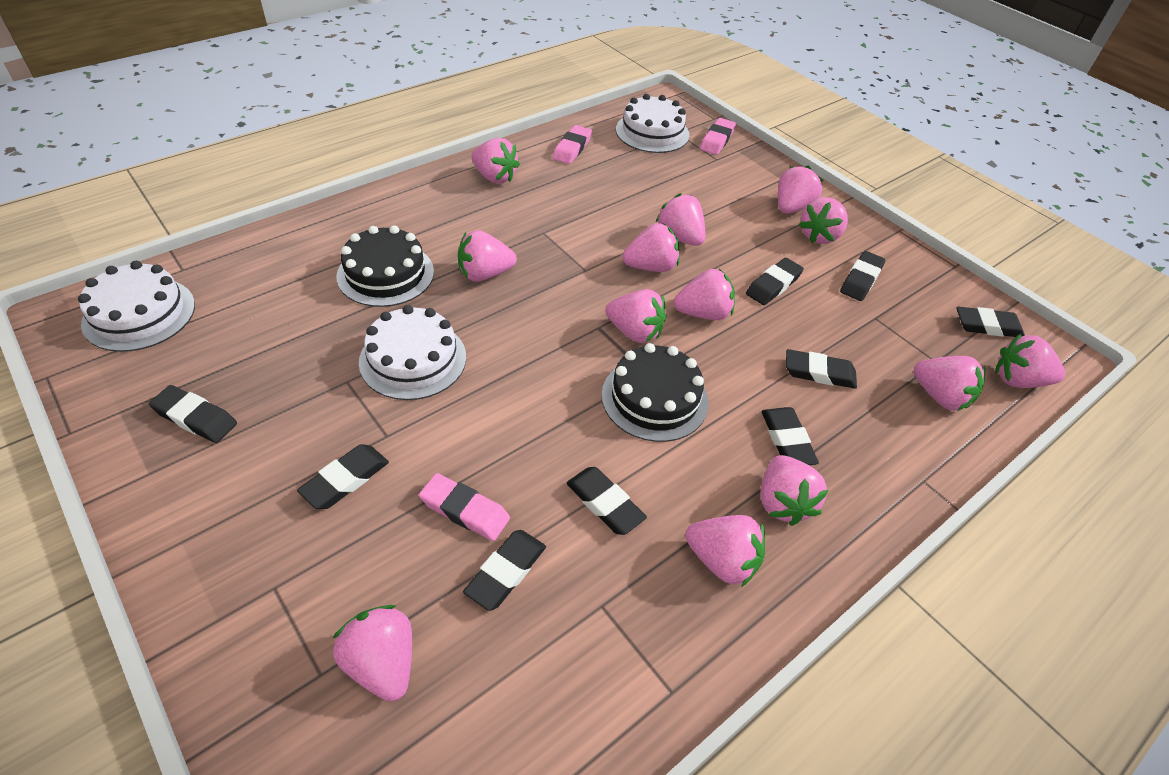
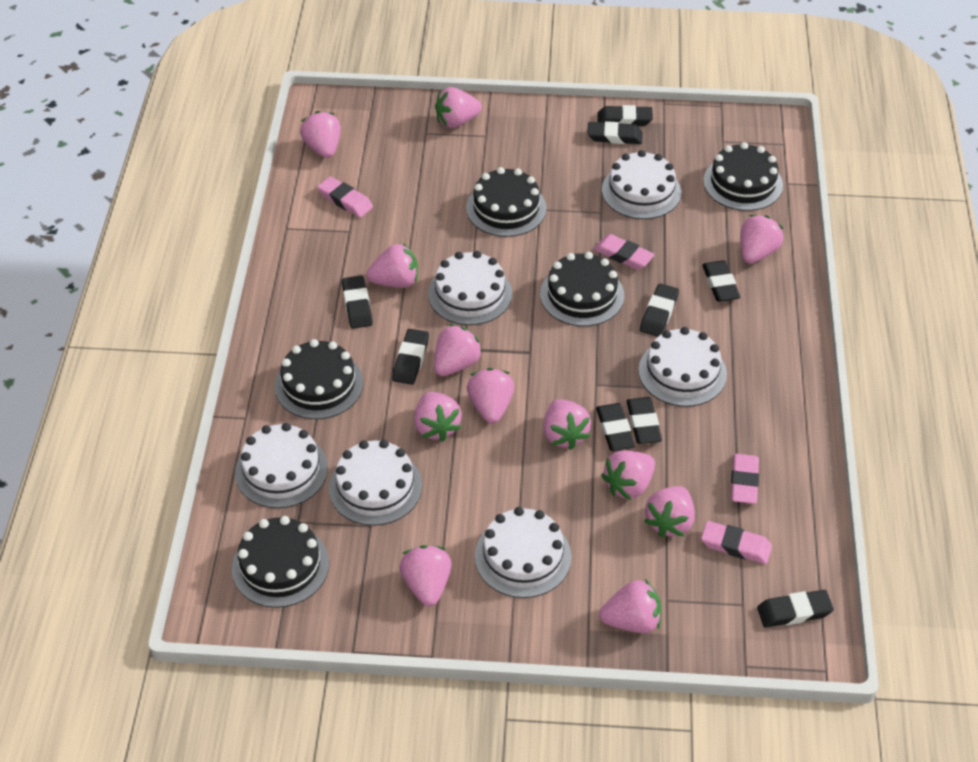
black cake: [336,225,434,307] [602,343,709,442] = 2 -> [232,516,329,608] [275,339,363,419] [466,167,547,237] [540,252,624,326] [703,142,783,211] = 5
pink eraser: [419,473,510,541] [552,125,592,164] [700,118,736,155] = 3 -> [318,176,373,218] [594,234,655,270] [701,521,772,564] [731,454,759,504] = 4
pink strawberry: [332,605,412,702] [458,230,517,282] [472,138,520,184] [605,289,666,343] [623,223,680,272] [655,193,706,246] [674,269,735,320] [685,515,765,587] [761,455,829,526] [778,166,824,214] [799,197,848,244] [914,356,986,411] [995,333,1065,388] = 13 -> [300,111,341,158] [366,243,418,288] [399,545,452,606] [414,392,462,442] [434,324,483,376] [435,87,482,128] [467,368,514,424] [543,399,591,450] [599,579,661,633] [601,451,655,500] [644,486,695,538] [740,215,784,264] = 12
white cake: [78,261,195,352] [359,305,466,400] [616,94,689,153] = 3 -> [235,423,328,508] [329,440,422,526] [428,251,512,325] [475,507,571,598] [602,150,681,219] [638,327,727,407] = 6

